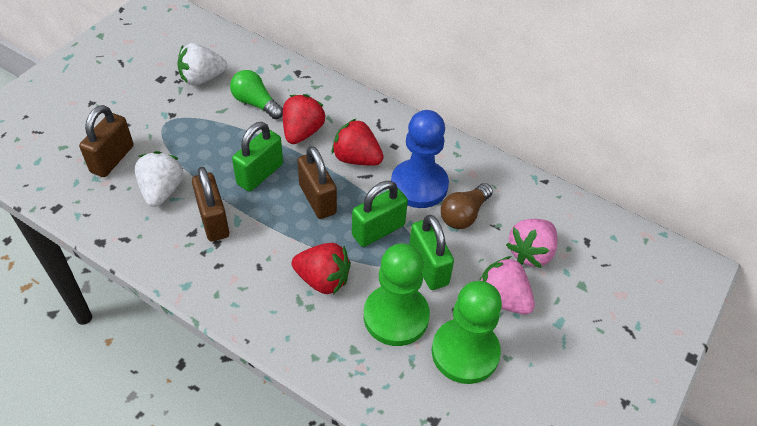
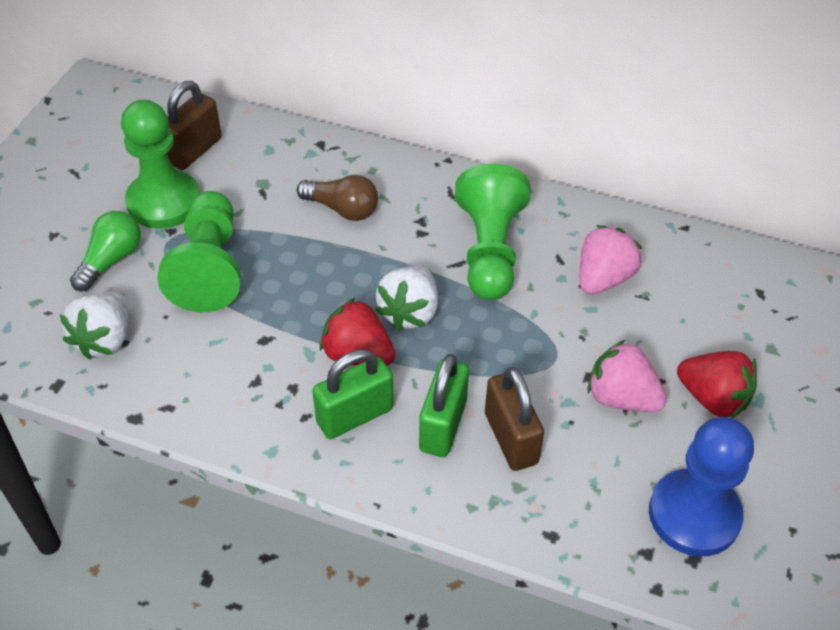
brown padlock: [79,105,133,177] [192,167,229,242] [297,146,337,219] = 3 -> [167,81,222,170] [485,367,544,471] = 2
green padlock: [232,122,283,192] [352,181,408,247] [409,214,454,290] = 3 -> [312,349,393,439] [419,354,469,457] = 2
green pawn: [364,244,430,346] [432,281,502,384] = 2 -> [121,100,200,229] [157,191,241,312] [455,164,531,300] = 3
red strawberry: [283,94,326,144] [292,243,351,295] [332,118,384,165] = 3 -> [320,298,396,366] [677,351,757,418] = 2

